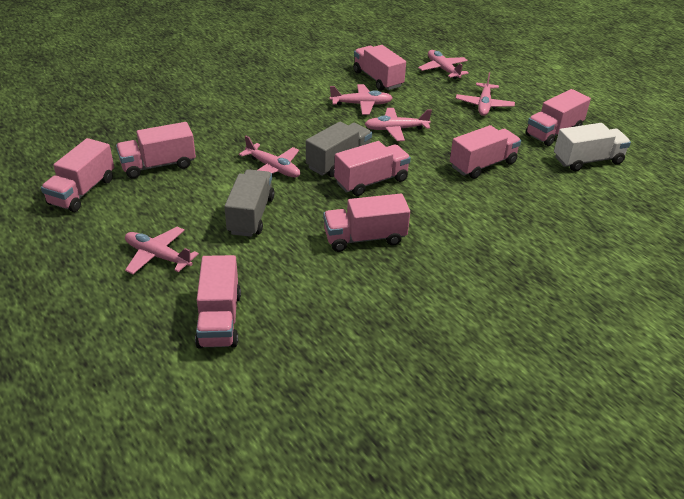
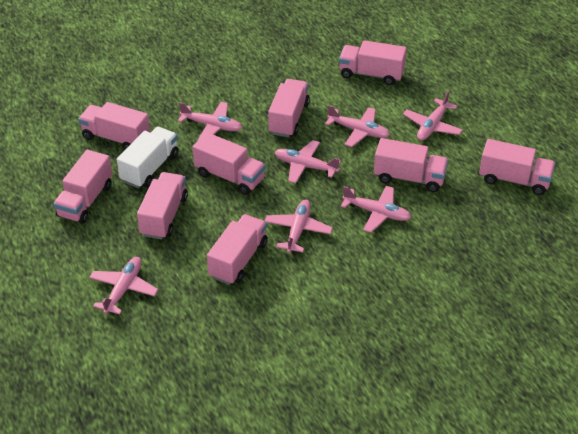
grey truck: [224,169,275,237] [306,122,372,177] = 2 -> none = 0
pink plane: [125,227,199,274] [239,136,300,177] [330,84,393,115] [365,108,432,141] [418,50,469,79] [456,72,515,116] = 6 -> [89,257,158,314] [178,102,242,141] [265,200,333,253] [275,140,341,183] [325,105,390,147] [341,186,411,233] [403,91,463,141] = 7
pink truck: [41,138,114,212] [116,122,196,179] [195,255,241,348] [323,194,410,252] [334,141,411,196] [353,45,406,91] [450,125,521,179] [525,89,591,146] = 8 -> [53,150,112,224] [78,102,150,150] [137,172,188,240] [193,132,265,195] [207,214,268,285] [268,79,310,137] [339,40,407,85] [374,138,448,192] [479,139,555,195] = 9

